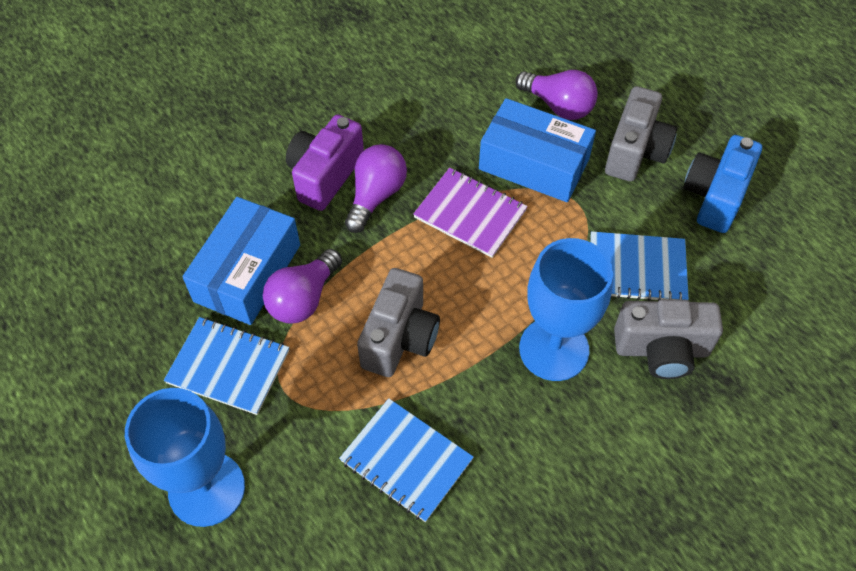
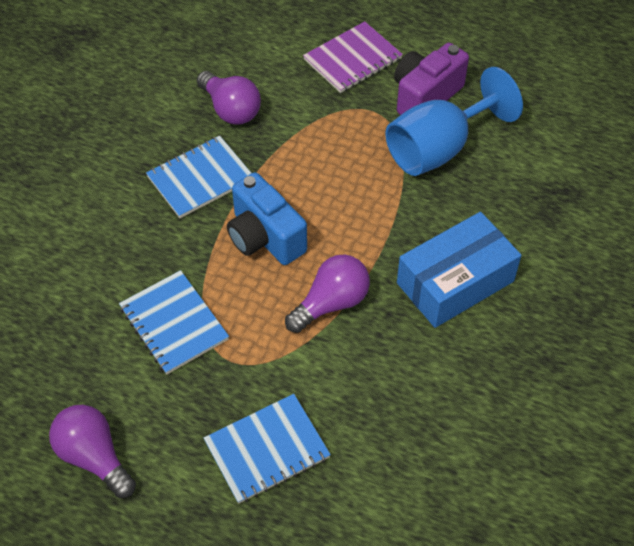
blue box: [182,197,300,325] [479,98,596,202] = 2 -> [397,212,521,328] = 1
blue goblet: [125,388,245,527] [519,238,613,381] = 2 -> [385,67,523,176] = 1
grey camera: [357,268,440,377] [605,86,677,181] [614,299,723,379] = 3 -> none = 0

